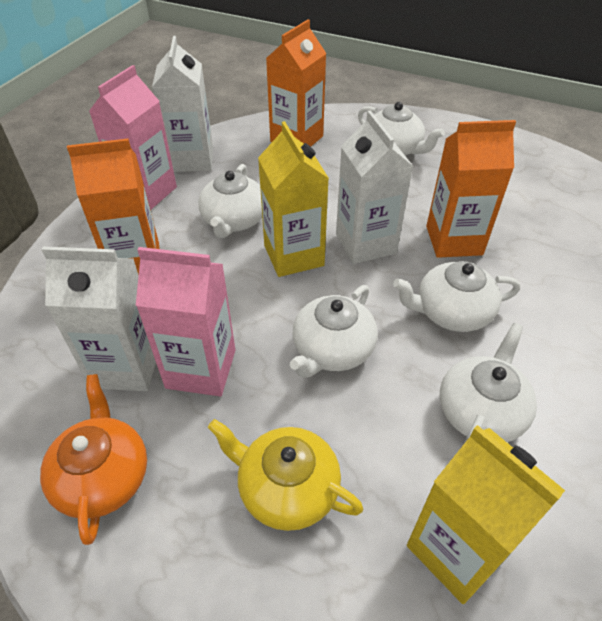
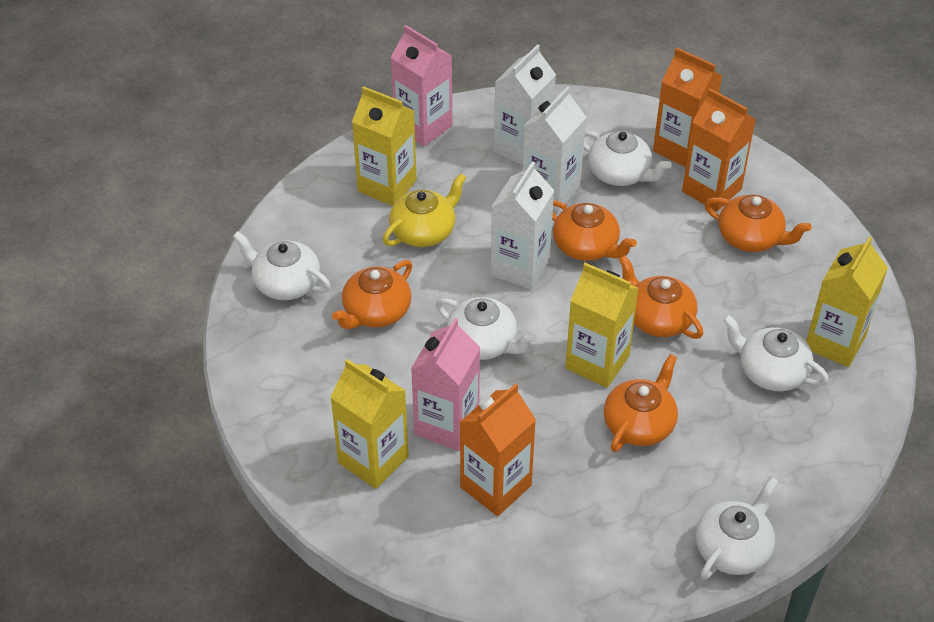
orange teapot: [40,374,147,545] = 1 -> [332,260,412,329] [552,200,637,261] [604,354,678,452] [619,255,703,339] [705,195,812,252] = 5
yellow carton: [258,121,329,277] [407,425,565,604] = 2 -> [330,359,409,489] [352,86,417,206] [565,263,639,388] [806,236,888,367] = 4

